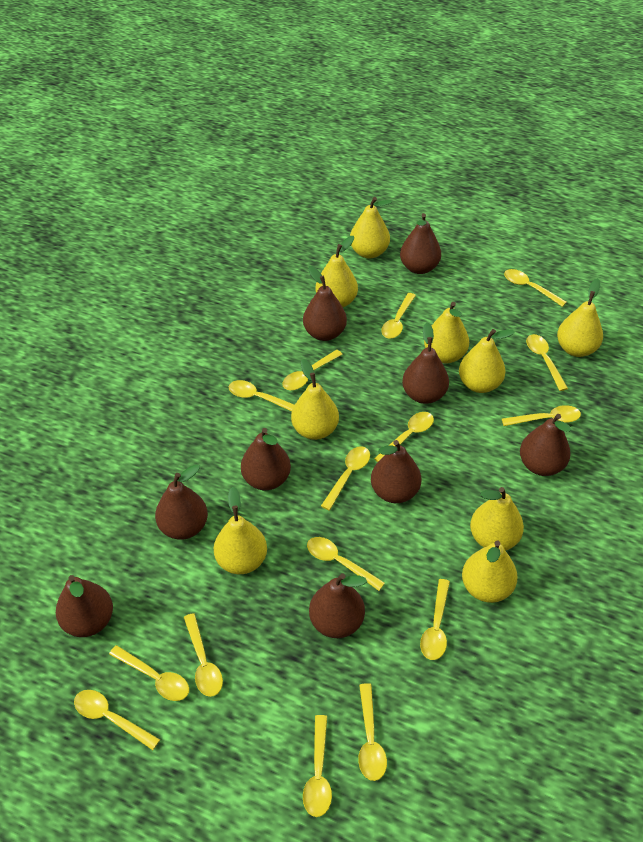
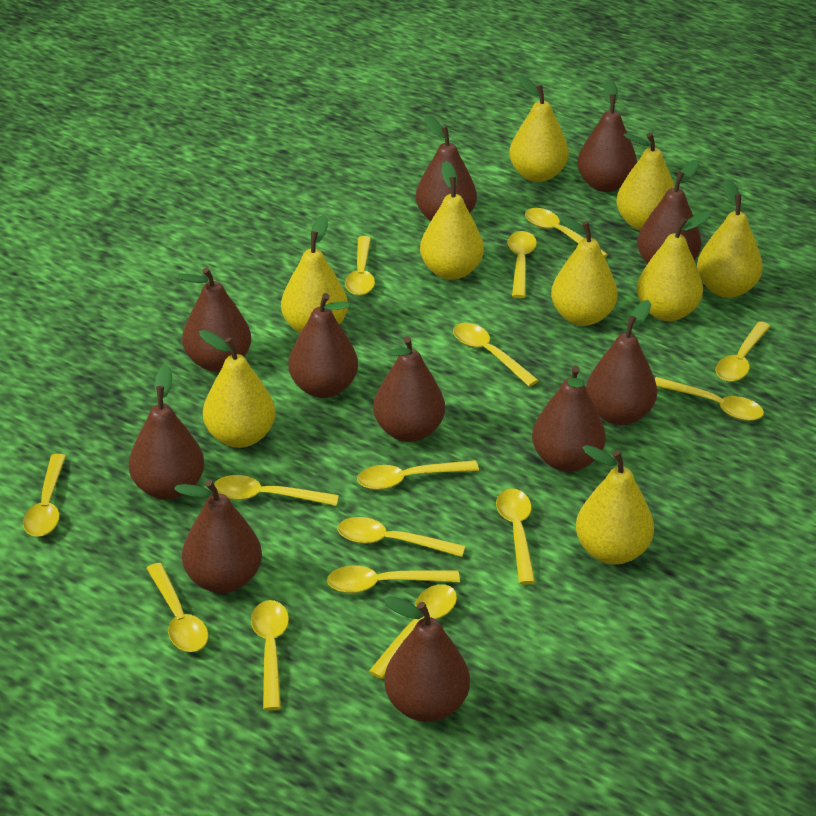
brown pear: [56,575,113,637] [155,465,208,540] [241,428,291,490] [303,266,347,341] [309,573,367,638] [371,440,421,503] [400,213,441,274] [402,322,449,404] [520,414,571,476] = 9 -> [129,365,204,500] [174,480,262,593] [178,267,251,372] [288,293,358,398] [373,336,445,442] [384,596,470,722] [416,115,477,221] [532,366,606,472] [577,80,637,192] [586,300,657,425] [637,160,701,264] = 11

